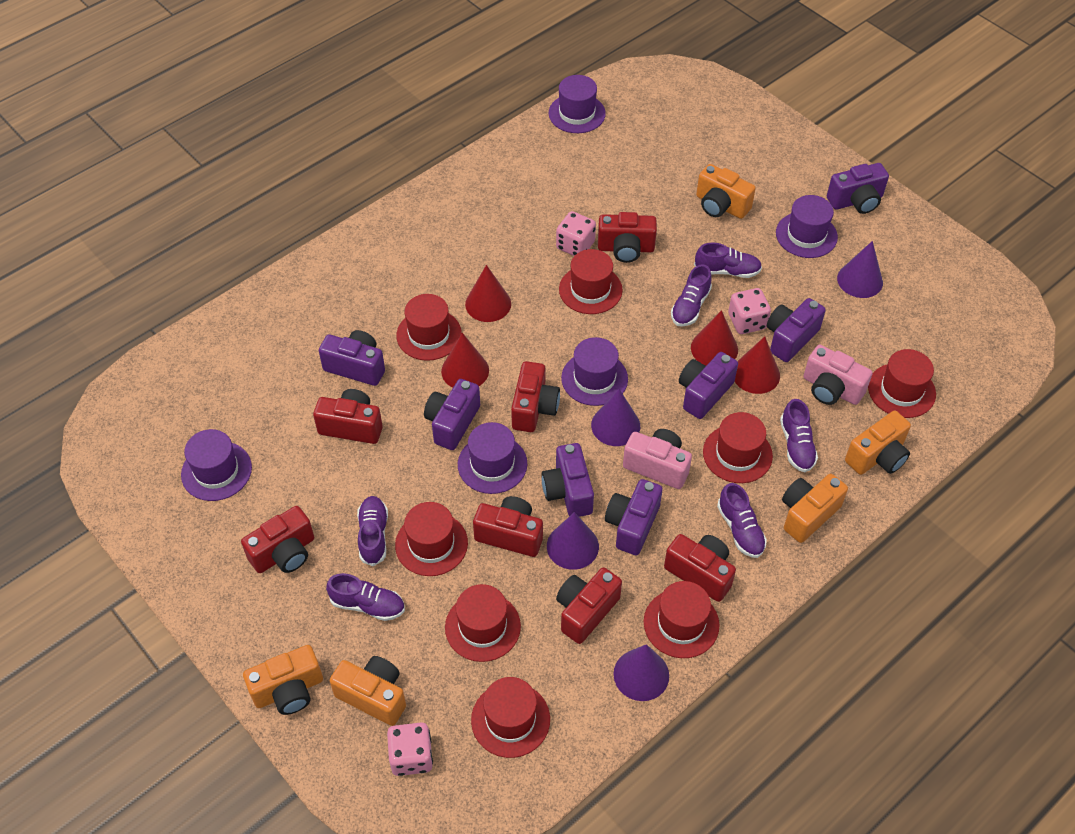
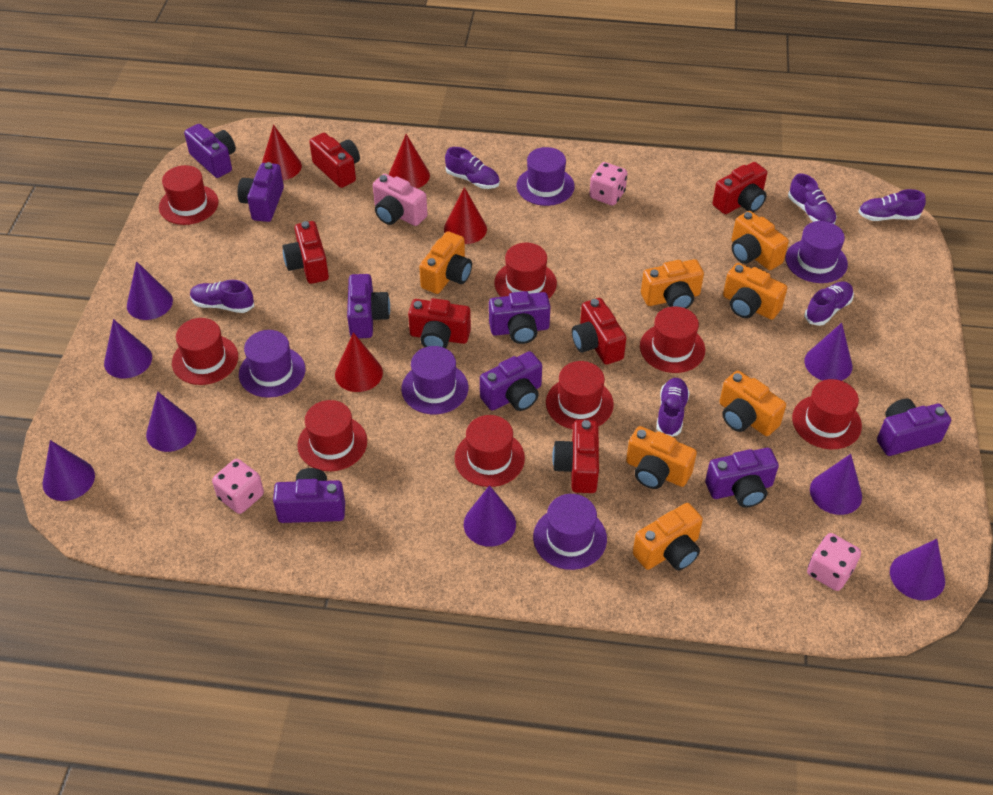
orange camera: [243,645,323,715] [330,656,406,726] [696,164,756,219] [782,474,848,543] [845,411,911,475] = 5 -> [419,231,472,294] [626,426,697,489] [633,503,703,570] [641,259,704,309] [720,370,786,436] [723,263,787,320] [732,211,789,270] = 7
pink camera: [623,429,692,489] [804,345,873,405] = 2 -> [373,174,428,226] = 1
purple camera: [319,330,385,386] [424,379,480,450] [541,443,594,517] [605,479,663,555] [679,352,738,419] [767,298,826,362] [827,163,889,214] = 7 -> [184,124,236,178] [237,162,284,222] [273,468,345,523] [347,274,390,338] [480,351,542,411] [489,291,551,344] [705,448,779,507] [877,398,951,456] = 8
purple cone: [547,512,599,570] [591,389,640,446] [614,644,669,701] [837,241,883,298] = 4 -> [43,440,95,501] [104,319,152,379] [127,261,173,320] [146,392,197,452] [464,485,516,547] [804,323,852,381] [810,454,862,515] [890,539,945,600] = 8
red camera: [241,506,314,573] [313,389,383,444] [473,496,543,557] [511,361,560,432] [556,567,622,644] [598,212,657,263] [664,534,736,602] = 7 -> [282,221,329,284] [309,133,360,188] [408,298,471,348] [552,420,599,493] [572,298,626,365] [713,162,767,214] = 6

